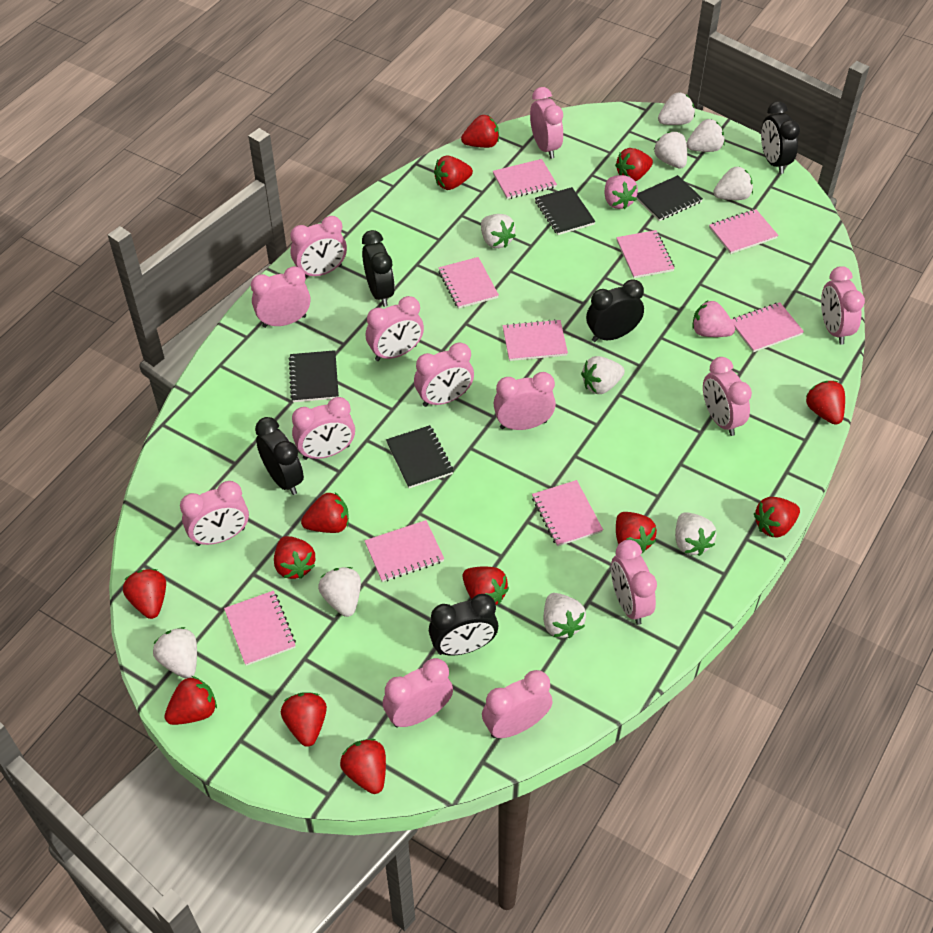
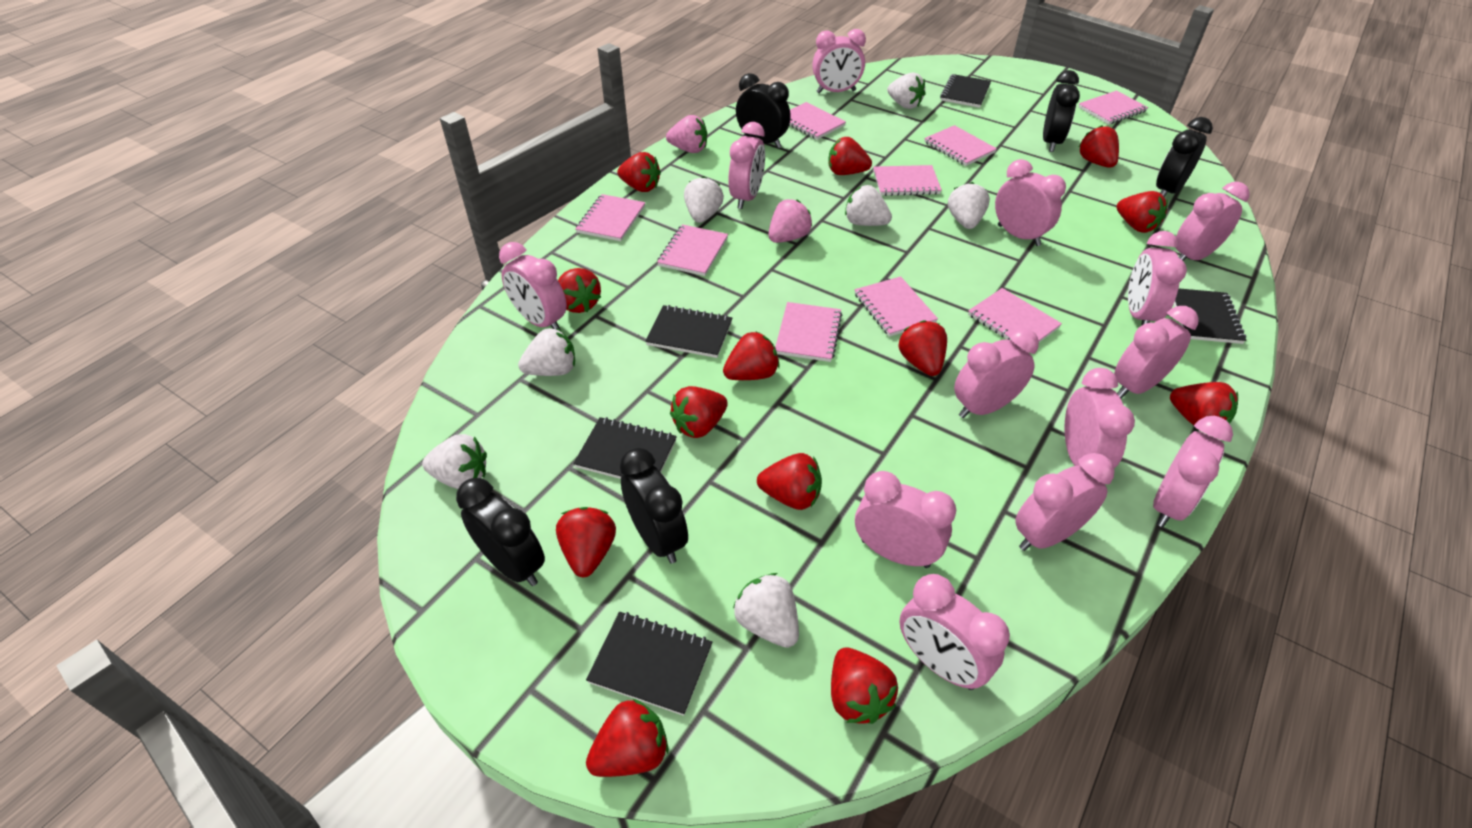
black notebook: [289,350,339,402] [386,425,454,488] [535,187,596,235] [636,175,703,221] = 4 -> [573,417,677,479] [586,612,712,716] [645,305,732,358] [940,74,991,108] [1174,288,1246,344] = 5
white strawberry: [153,627,197,679] [318,567,361,617] [481,214,516,248] [544,593,586,638] [581,356,625,394] [654,131,687,169] [658,92,695,125] [675,512,717,556] [686,119,725,152] [713,166,753,200] = 10 -> [422,434,487,489] [518,328,575,376] [684,176,724,223] [733,573,799,648] [845,185,892,226] [887,72,926,109] [948,182,990,229] = 7

